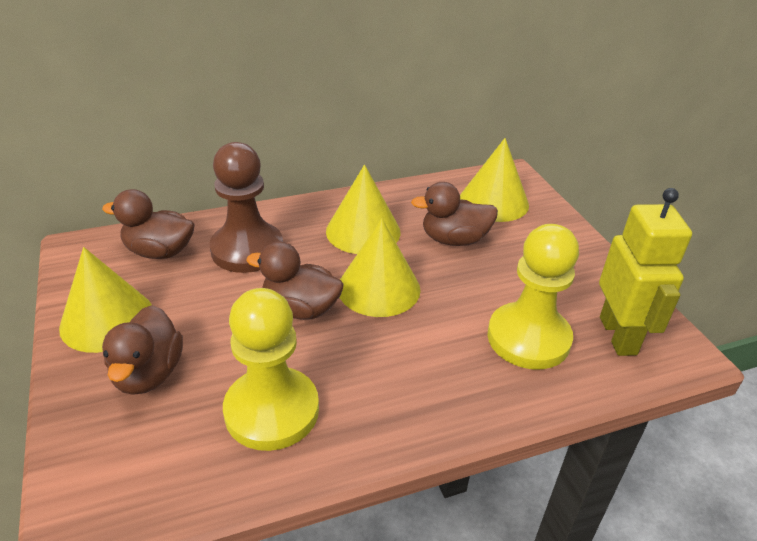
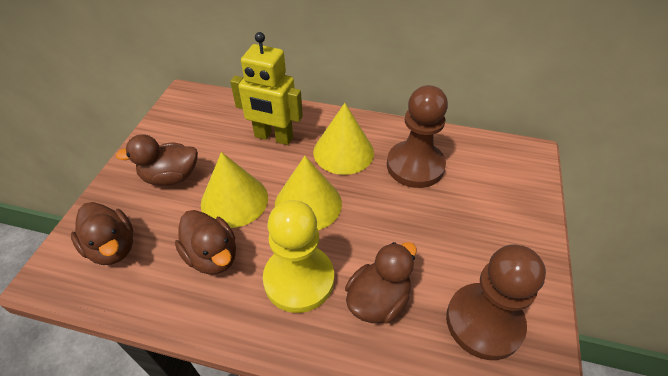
brown pawn: [210,142,283,273] = 1 -> [387,85,448,188] [446,245,546,360] = 2
yellow cone: [59,247,152,353] [326,165,400,254] [339,218,421,317] [460,138,529,222] = 4 -> [201,152,268,228] [275,156,342,230] [313,103,374,175] = 3
yellow pawn: [223,288,319,451] [487,224,579,369] = 2 -> [263,200,334,313] = 1

